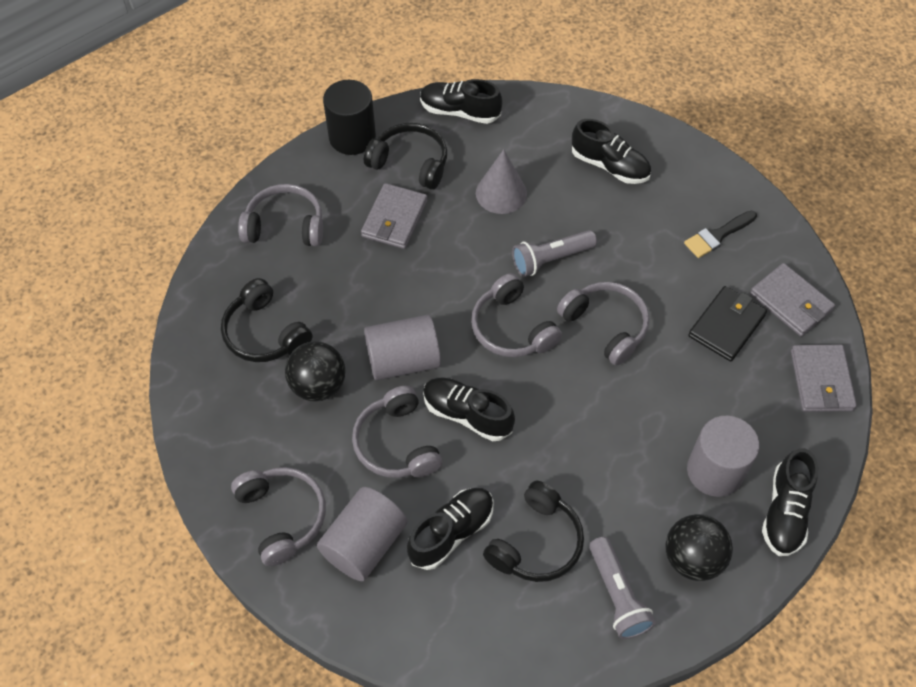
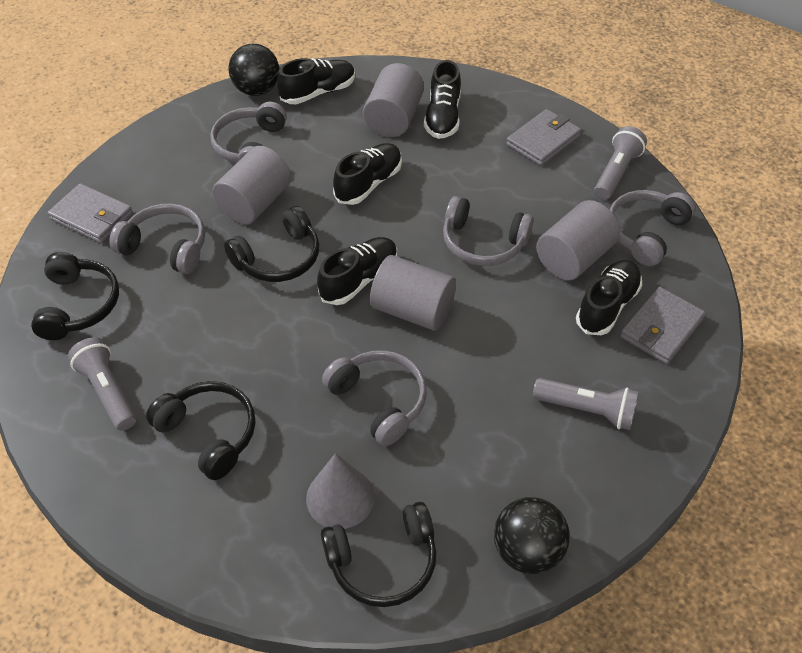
black brush: [684,211,757,258] = 1 -> none = 0
black cylinder: [323,80,376,155] = 1 -> none = 0
black headphones: [221,278,312,362] [364,123,447,190] [483,481,584,582] = 3 -> [31,252,119,340] [146,381,256,480] [224,206,319,282] [321,502,437,607] = 4
black wallet: [688,286,767,362] = 1 -> none = 0
grey cylinder: [317,487,407,581] [364,315,441,380] [687,416,759,497] = 3 -> [212,146,291,224] [363,63,424,137] [370,255,456,331] [536,200,620,281] = 4
grey flashlight: [512,230,597,277] [589,537,656,639] = 2 -> [68,337,136,431] [533,378,639,430] [594,126,647,200] = 3

